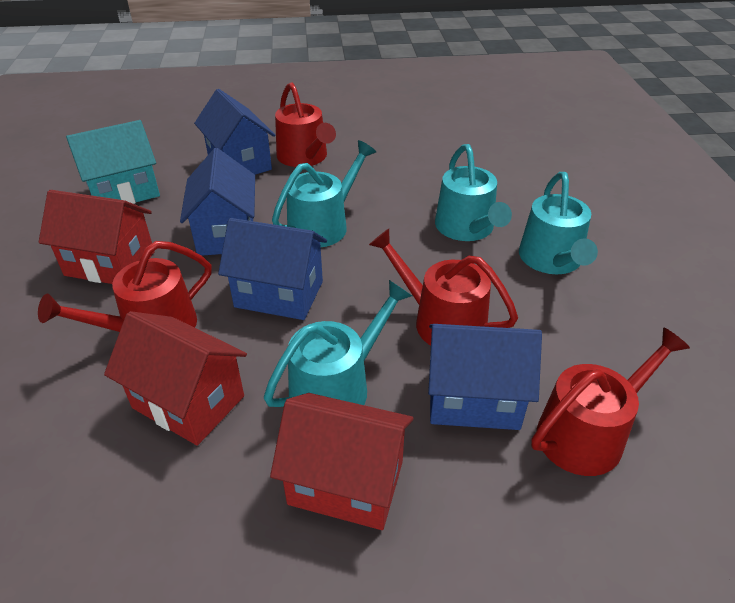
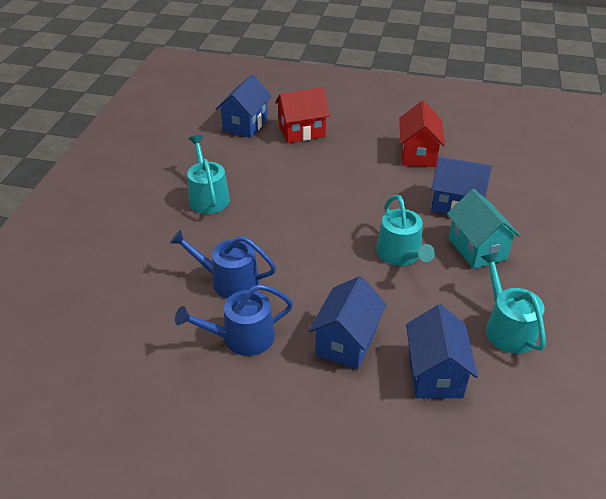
blue watering can: none = 0 -> [170,230,276,299] [175,284,293,356] = 2
red house: [39,190,155,284] [104,311,247,446] [270,393,414,530] = 3 -> [275,87,330,143] [399,101,445,167] = 2
red watering can: [38,241,212,332] [275,82,336,167] [369,229,518,345] [531,327,690,476] = 4 -> none = 0
turquoise watering can: [264,280,412,407] [272,140,376,247] [435,144,512,241] [519,172,598,274] = 4 -> [187,135,230,214] [376,195,435,266] [481,252,546,354] = 3

